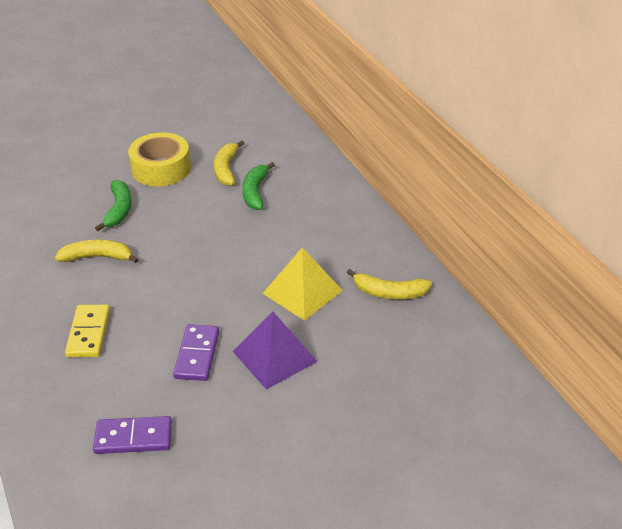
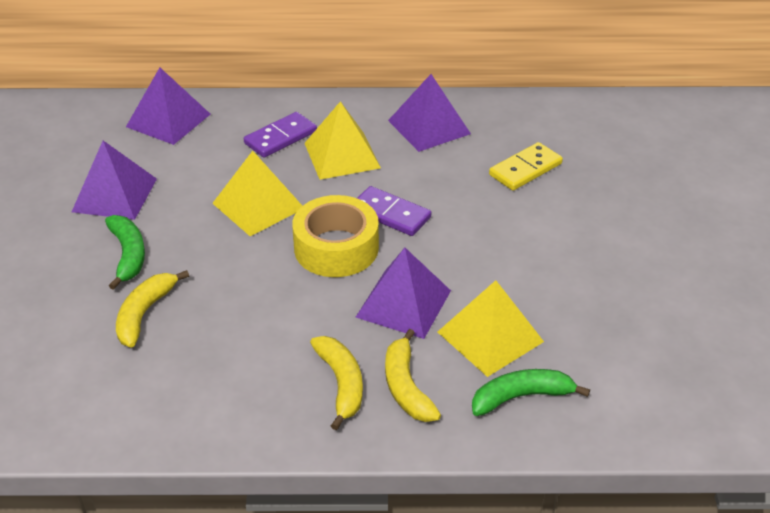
purple pyramid: [233,312,318,390] = 1 -> [72,141,157,220] [126,67,211,145] [356,248,451,339] [388,74,471,152] = 4
yellow pyramid: [262,247,343,321] = 1 -> [212,151,302,236] [304,101,381,180] [438,280,544,377] = 3

